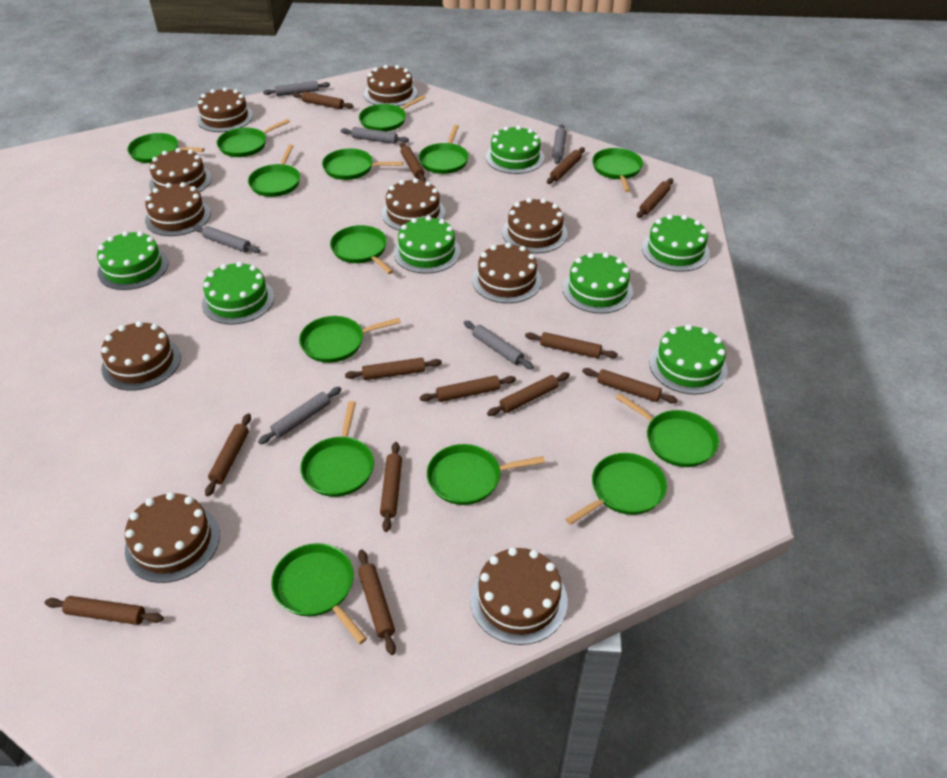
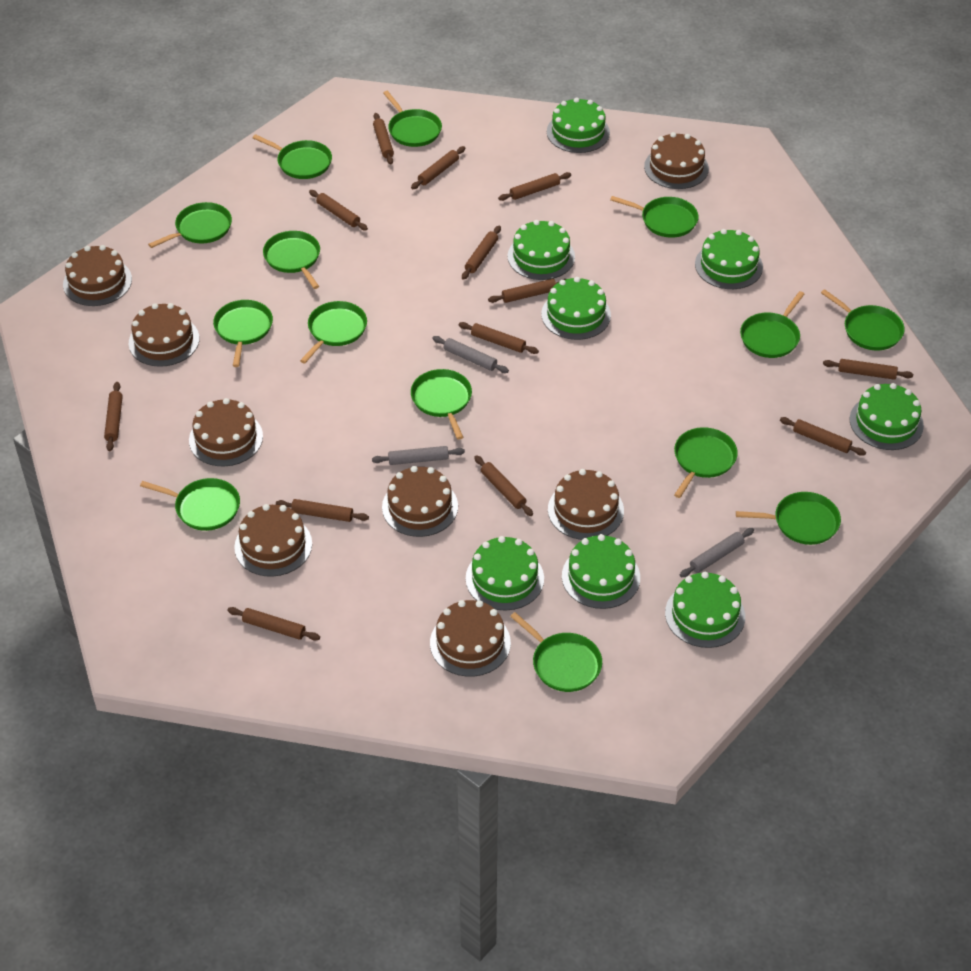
brown cake: [101,321,181,391] [125,492,220,583] [145,182,211,236] [149,148,212,192] [197,87,253,132] [364,65,417,106] [382,178,445,230] [470,547,568,645] [472,243,542,303] [502,198,568,253] = 10 -> [63,245,132,306] [129,303,199,367] [189,398,263,466] [234,504,312,577] [382,466,458,537] [430,600,511,677] [548,469,624,540] [644,132,709,189] = 8
green cake: [97,231,169,290] [202,262,274,325] [394,216,461,274] [486,126,544,174] [563,252,633,313] [642,214,710,272] [649,324,728,394] = 7 -> [466,536,544,611] [508,220,575,280] [541,277,611,340] [547,97,610,153] [562,534,640,609] [665,572,745,648] [695,229,763,289] [849,383,924,450] = 8
grey rolling pin: [193,225,260,253] [258,387,341,444] [263,81,330,96] [341,127,409,144] [464,321,534,370] [553,124,566,164] = 6 -> [372,446,465,465] [432,336,509,373] [680,528,754,577] = 3

